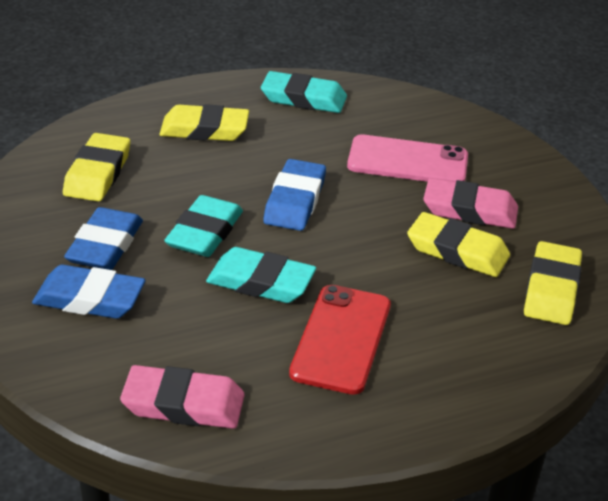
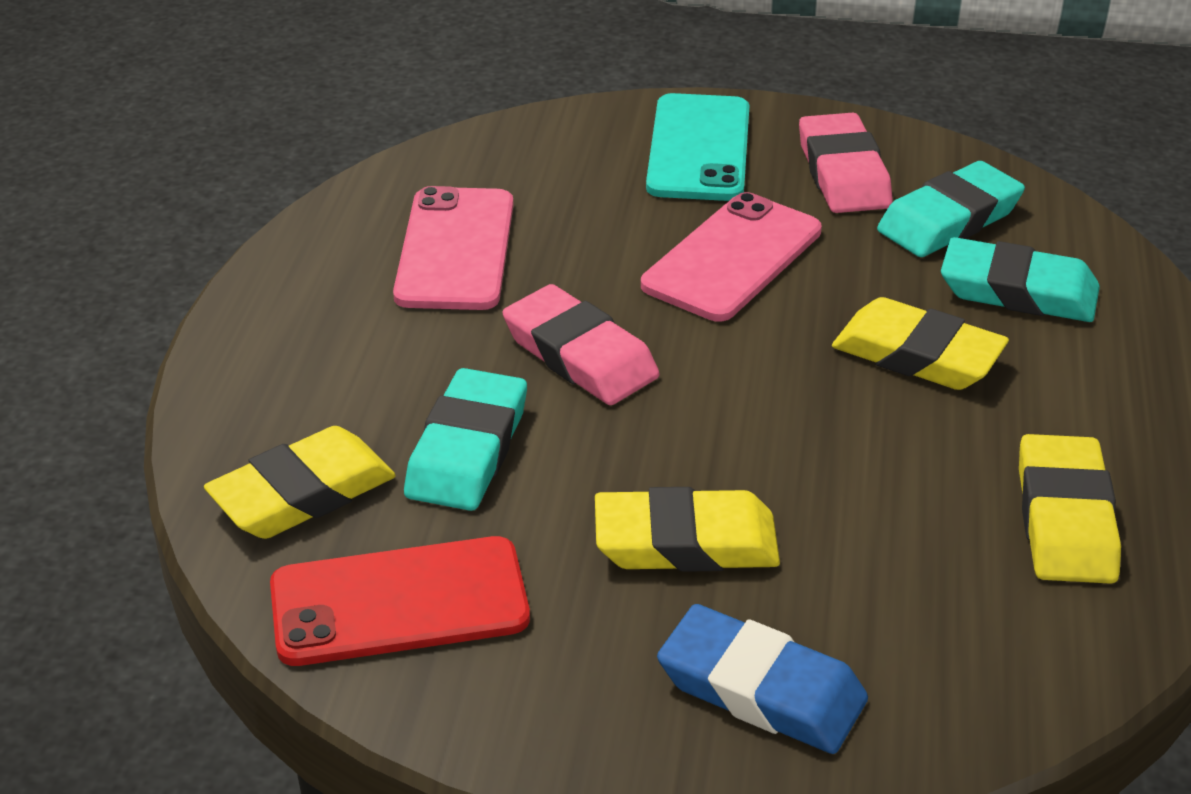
blue eraser: [32,265,146,319] [64,207,143,270] [263,159,326,231] = 3 -> [657,604,868,754] = 1
pink phone: [347,134,468,182] = 1 -> [393,186,514,310] [641,192,822,321] = 2
turquoise phone: none = 0 -> [646,93,750,201] = 1

